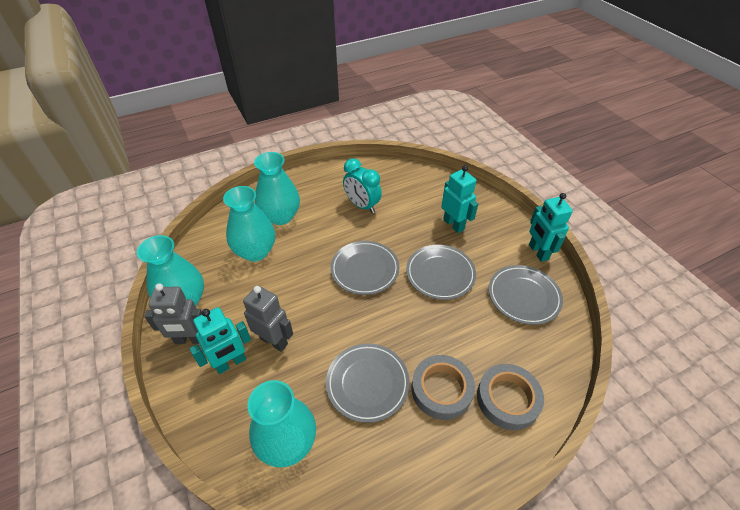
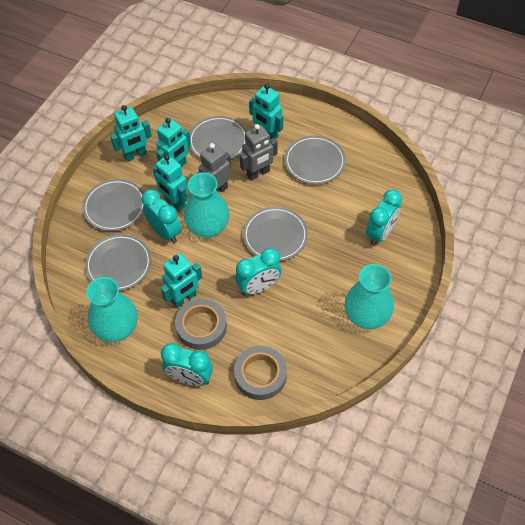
grey plate: [326,344,409,423] [330,241,399,295] [406,245,476,300] [489,265,563,325] = 4 -> [82,179,144,231] [85,234,152,291] [189,116,247,160] [243,207,308,261] [284,136,346,184] = 5
turquoise clock: [343,158,382,213] = 1 -> [142,190,181,243] [161,343,213,386] [235,248,282,295] [366,190,402,246] = 4
turquoise robot: [190,307,251,374] [441,165,478,233] [529,193,573,262] = 3 -> [110,105,152,162] [153,155,188,211] [156,118,191,167] [161,253,202,308] [249,84,283,140] = 5
turquoise vase: [137,235,204,306] [223,186,275,262] [247,380,316,467] [254,152,300,225] = 4 -> [86,277,138,342] [184,173,229,238] [345,264,394,329] = 3

